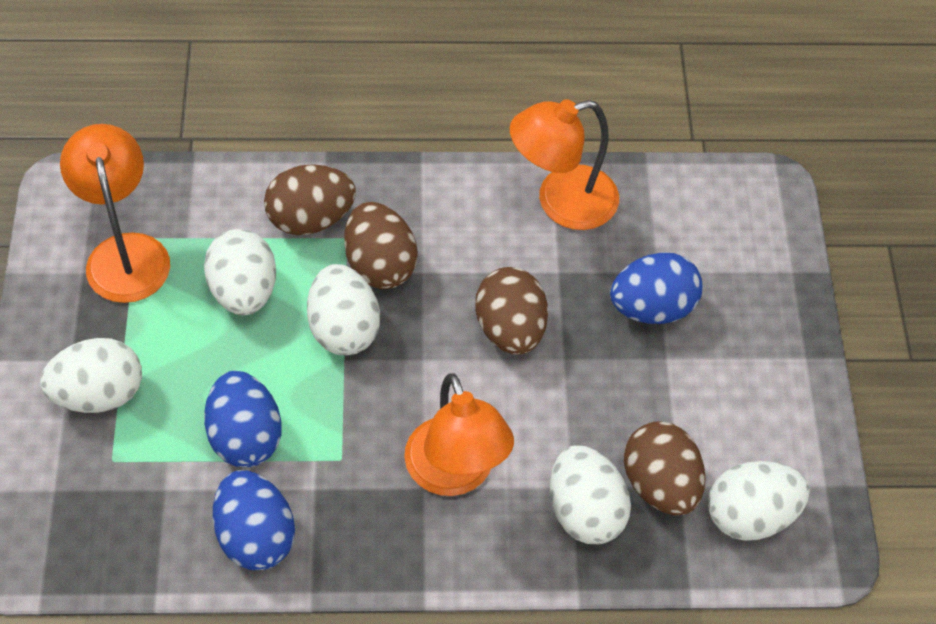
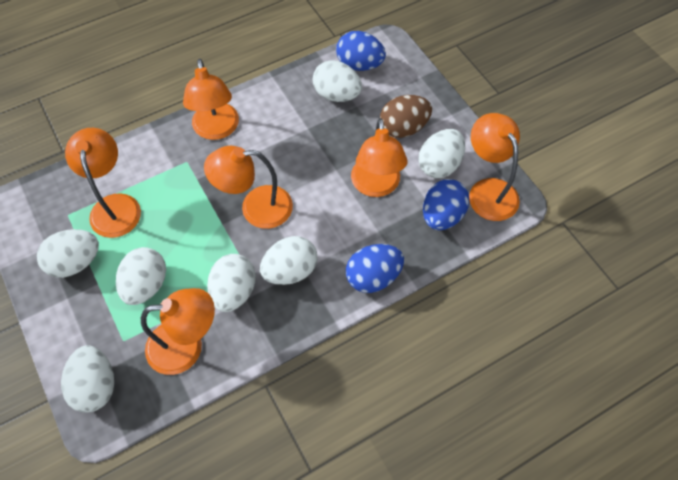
brown egg: [264,164,356,235] [344,202,418,289] [475,267,548,355] [624,421,706,516] = 4 -> [380,95,432,138] = 1
orange lamp: [60,124,170,303] [404,373,514,496] [510,99,619,230] = 3 -> [65,128,141,238] [141,288,215,375] [183,59,239,140] [204,146,293,229] [351,118,407,197] [469,113,520,221] = 6
white egg: [40,338,142,413] [204,229,276,315] [307,264,380,355] [550,445,631,544] [708,461,810,541] = 5 -> [37,229,99,278] [61,345,114,413] [116,247,166,305] [207,254,256,312] [260,236,318,285] [313,60,362,102] [418,129,465,178] = 7

